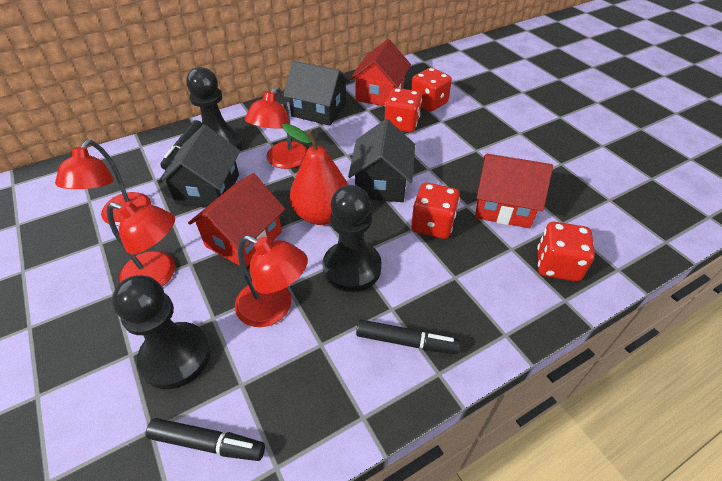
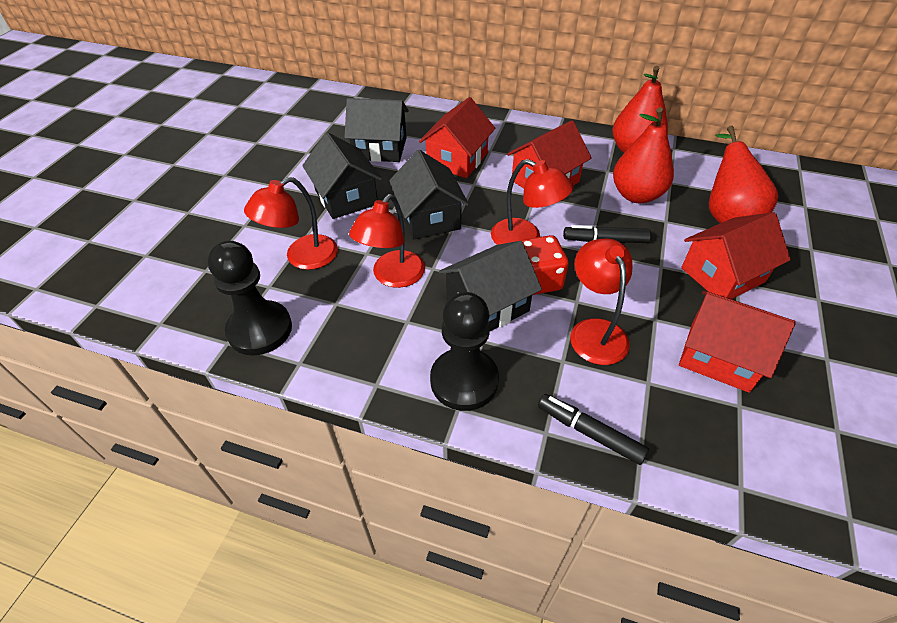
black house: [158,125,240,208] [284,61,350,125] [348,119,415,202] = 3 -> [302,132,382,219] [344,98,409,162] [389,150,469,240] [439,241,542,331] = 4
black marker: [146,418,265,461] [160,120,202,170] [356,319,460,354] = 3 -> [538,394,649,465] [563,225,651,243] = 2
black pawn: [112,275,211,389] [186,67,243,150] [322,185,382,292] = 3 -> [208,241,292,356] [430,292,499,411] = 2
red dice: [385,88,422,133] [411,67,452,112] [411,183,460,239] [537,222,595,282] = 4 -> [520,235,569,295] = 1
red house: [188,173,285,267] [350,39,411,106] [475,154,553,228] = 3 -> [419,97,495,178] [507,120,592,188] [679,291,796,393] [681,212,791,299] = 4
red pear: [282,124,348,225] = 1 -> [613,66,668,153] [613,107,674,203] [709,126,778,223] = 3

